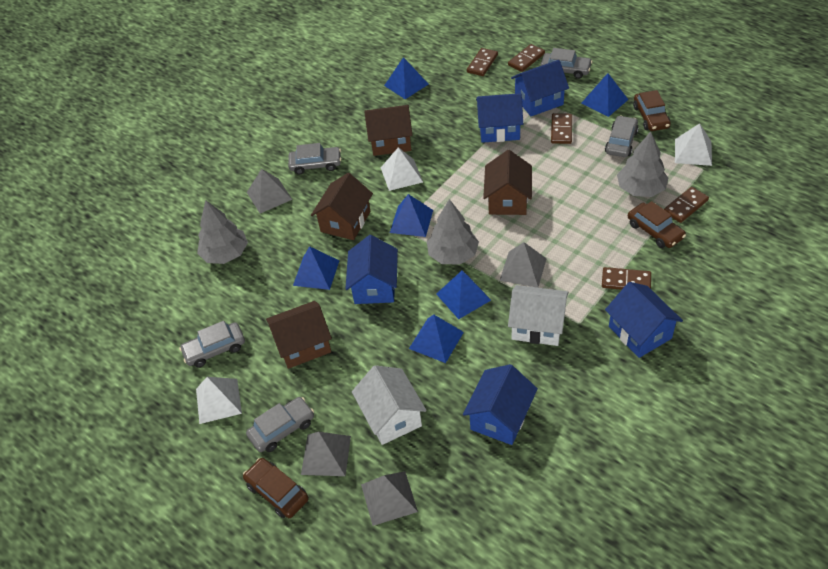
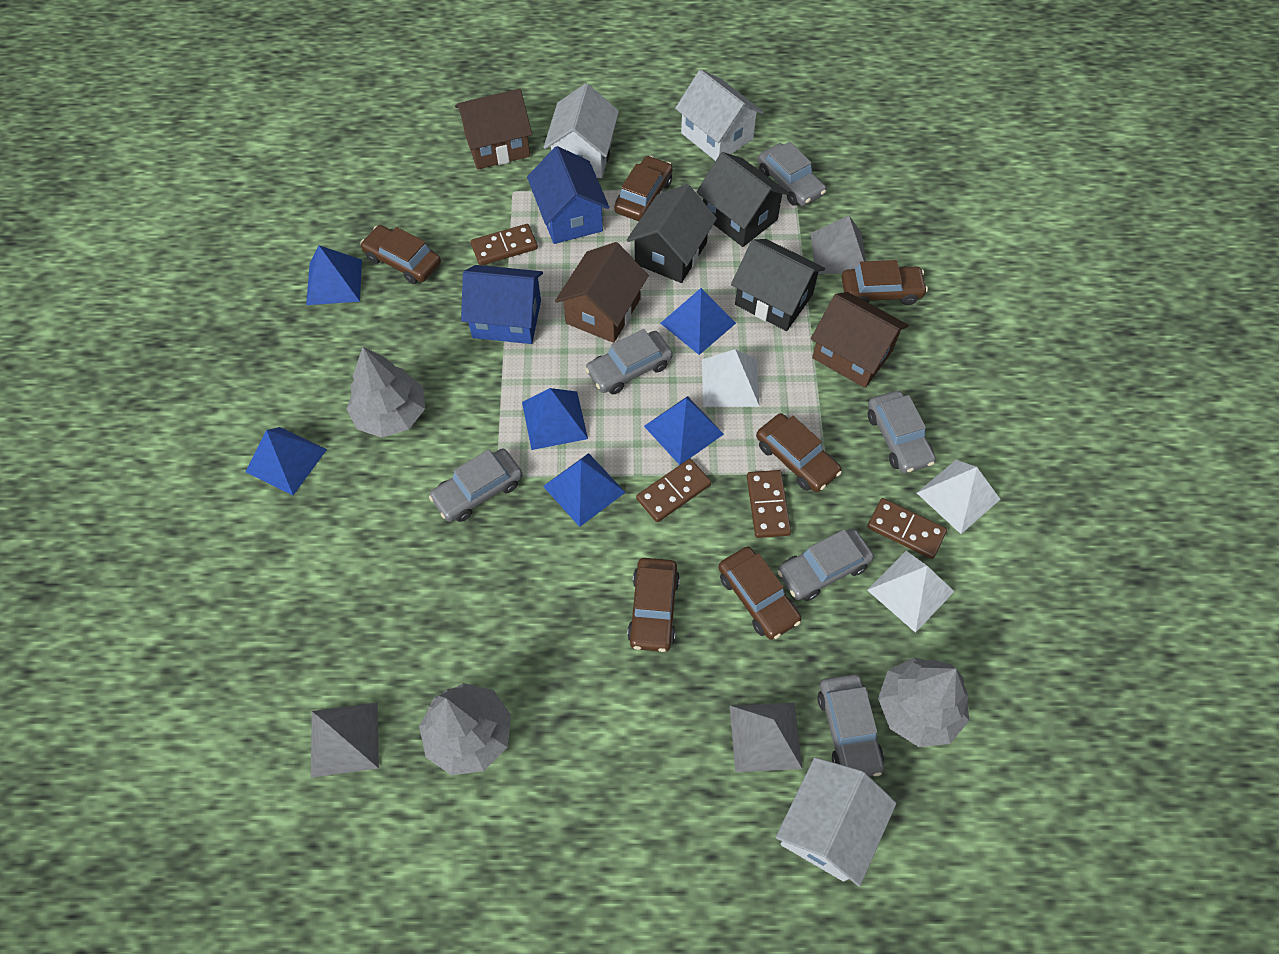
black house: none = 0 -> [627,184,717,283] [696,152,790,247] [731,239,825,331] = 3
blue house: [345,235,398,304] [463,364,538,445] [476,93,523,143] [511,60,569,116] [605,282,683,358] = 5 -> [461,265,543,344] [527,146,609,244] = 2
brown car: [243,458,309,518] [628,201,686,248] [633,90,671,131] = 3 -> [360,225,441,284] [614,156,673,221] [627,558,680,652] [718,546,801,640] [756,413,842,492] [841,260,928,305] = 6
brown domino: [467,48,498,76] [508,44,545,72] [551,113,572,144] [602,267,651,290] [664,187,709,223] = 5 -> [471,224,538,265] [636,459,711,522] [747,470,791,538] [867,498,947,559] = 4
brown house: [266,301,332,369] [311,173,373,240] [364,105,413,156] [483,150,532,215] = 4 -> [455,89,532,169] [555,242,649,343] [811,292,909,388] = 3
grey car: [179,321,245,368] [246,397,314,452] [288,143,341,174] [540,48,592,79] [605,116,639,157] = 5 -> [429,449,523,522] [585,329,673,394] [758,142,826,206] [777,528,874,601] [817,674,884,776] [868,391,936,473] = 6
grey pyramid: [247,169,292,213] [301,432,351,476] [361,471,418,526] [500,242,547,288] = 4 -> [311,702,379,778] [730,703,802,772] [811,215,866,274] = 3
white house: [352,365,426,445] [508,285,568,346] = 2 -> [544,84,619,178] [675,70,764,161] [776,757,896,886] = 3

